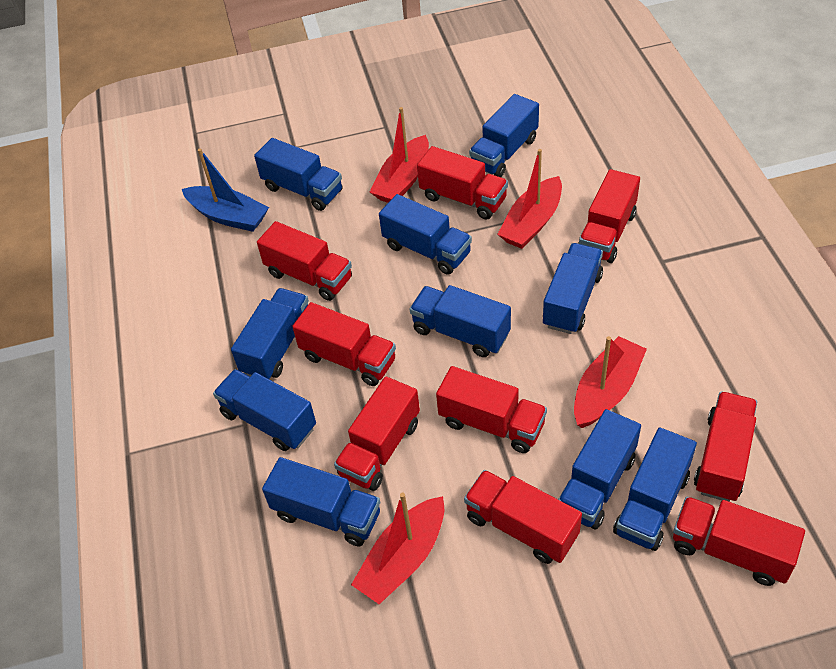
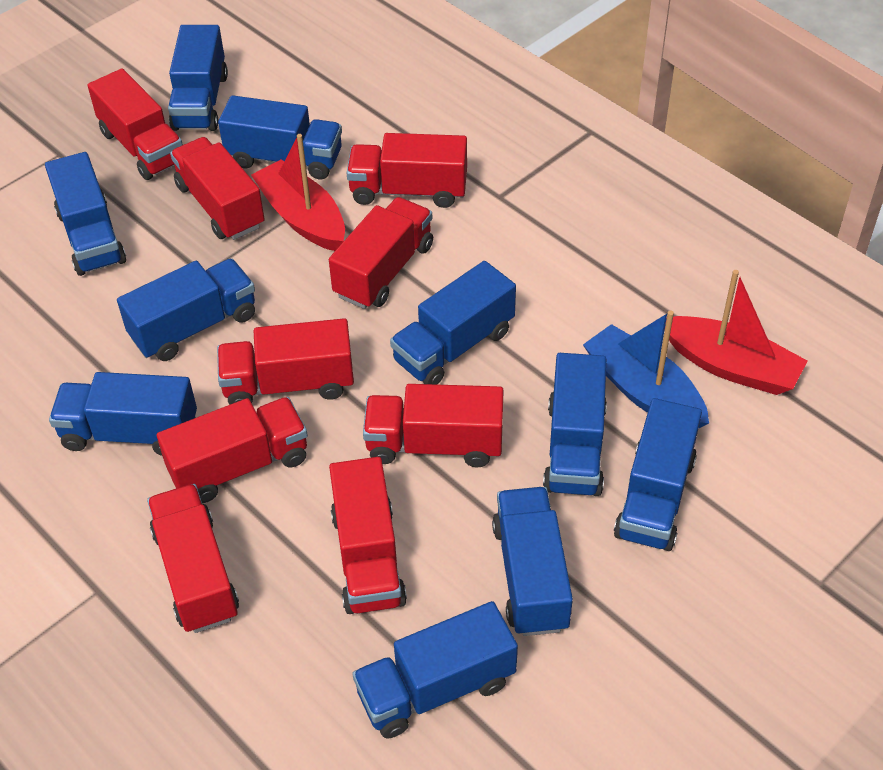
red boat: [351,493,444,604] [370,107,429,203] [497,149,562,249] [574,336,647,428] = 4 -> [251,134,345,251] [665,270,807,395] = 2

